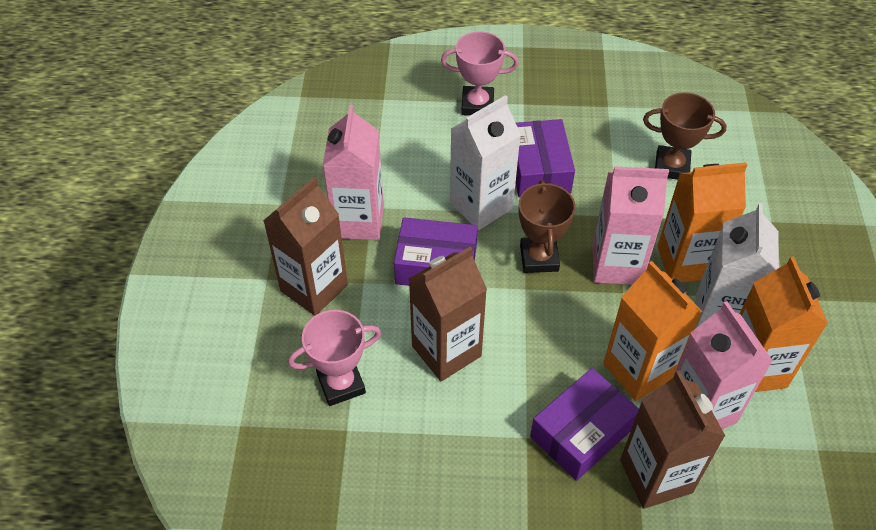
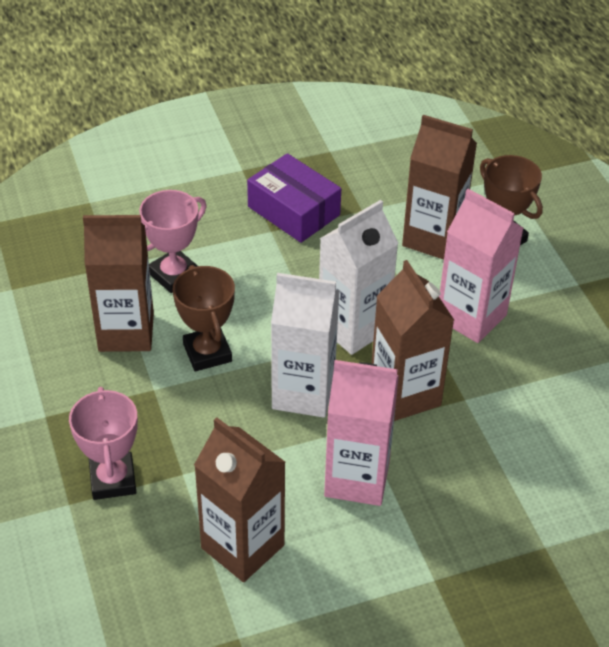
brown carton: [263,177,348,316] [409,247,487,381] [620,370,725,509] = 3 -> [83,215,154,352] [194,417,286,582] [372,260,454,421] [402,115,477,260] = 4
orange carton: [603,261,703,401] [657,162,747,282] [740,257,828,392] = 3 -> none = 0
pink carton: [323,105,384,240] [592,167,669,285] [673,301,773,429] = 3 -> [324,360,399,506] [439,189,523,343] = 2
purple box: [394,217,478,286] [516,119,575,198] [530,368,639,481] = 3 -> [247,153,341,243] = 1

